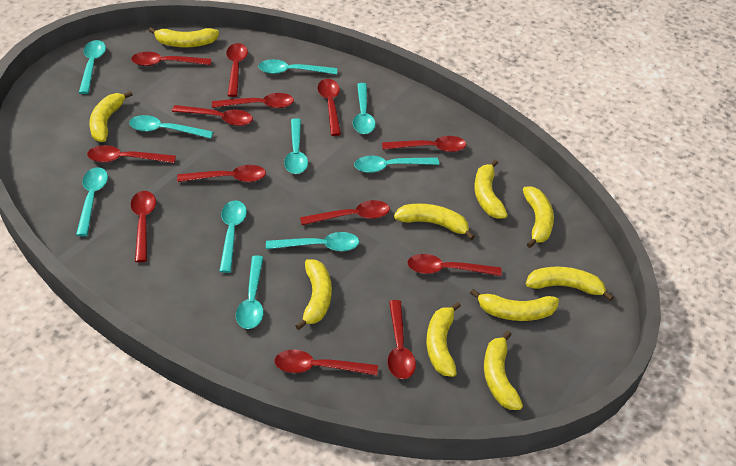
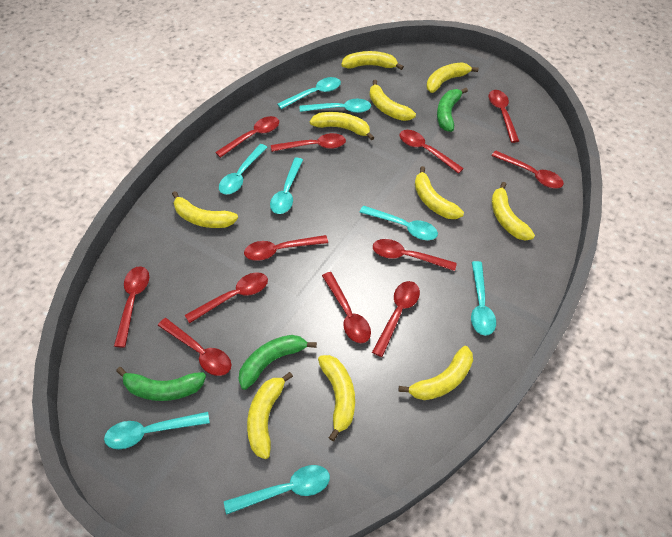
green banana: none = 0 -> [116,367,206,401] [239,335,317,390] [437,88,468,132] = 3
red spoon: [87,145,176,163] [131,52,211,66] [131,191,156,262] [172,105,253,126] [177,165,266,182] [212,93,294,108] [226,43,248,97] [275,350,378,375] [300,200,390,225] [318,79,341,136] [382,136,466,152] [388,300,416,379] [407,254,502,276] = 13 -> [114,266,149,348] [158,318,231,376] [185,272,268,323] [215,116,279,158] [244,235,328,261] [271,133,346,152] [322,272,371,343] [372,281,420,357] [373,239,457,271] [400,130,464,174] [489,90,519,143] [491,150,564,188] = 12
turquoise spoon: [76,167,108,236] [79,40,106,94] [129,115,213,139] [219,200,247,273] [236,255,264,329] [258,59,337,75] [266,232,359,251] [284,118,308,174] [353,83,376,134] [354,156,439,173] = 10 -> [104,412,210,449] [219,144,267,194] [224,465,330,515] [270,158,303,214] [277,77,341,109] [300,99,371,113] [360,206,438,240] [471,261,496,336] = 8

